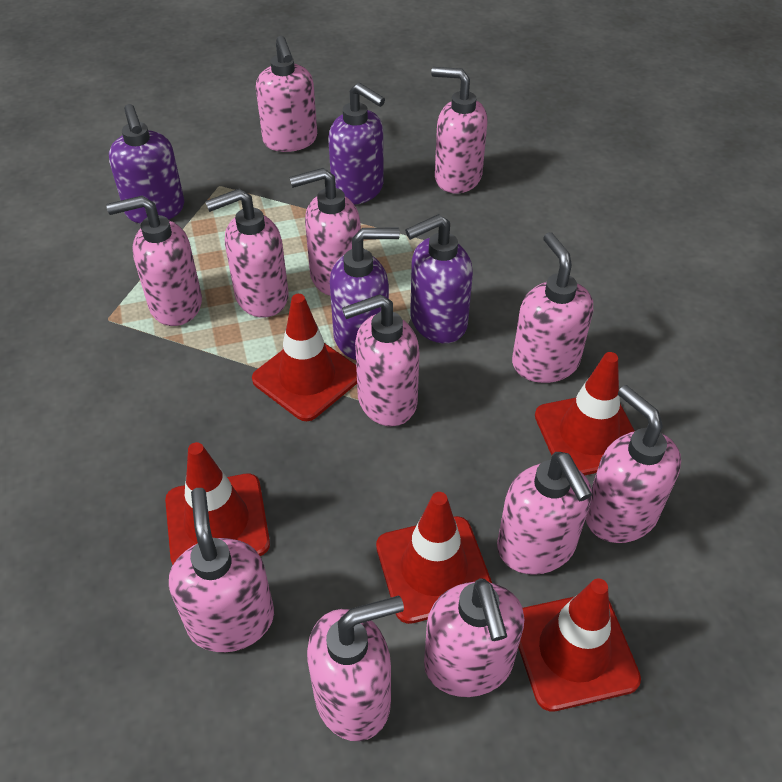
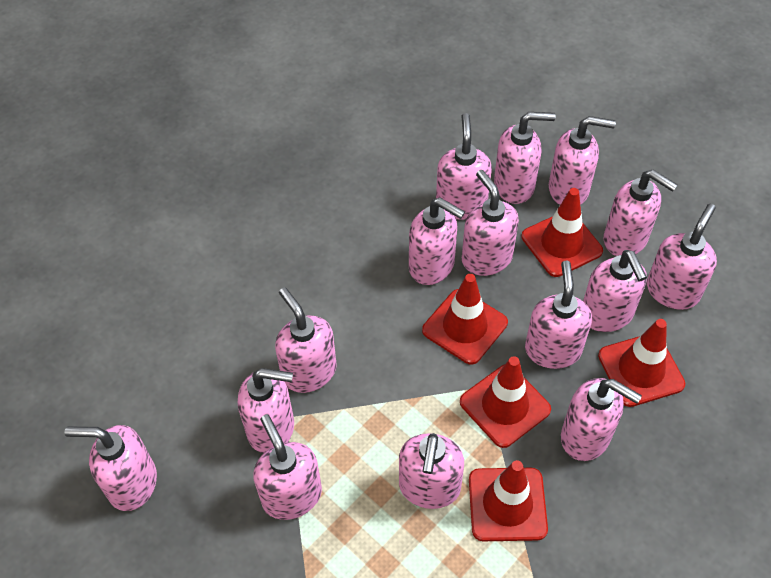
pink soap dispenser: [106,196,202,326] [169,488,274,652] [205,189,289,318] [256,36,317,152] [290,168,361,296] [307,596,404,741] [342,294,420,426] [424,578,524,697] [431,67,487,193] [497,452,592,575] [512,232,593,383] [586,385,681,543] = 12 -> [64,425,157,511] [238,368,294,453] [253,415,322,520] [275,288,337,393] [399,433,464,509] [409,198,465,285] [436,113,492,220] [462,170,519,276] [494,112,556,204] [525,260,592,369] [549,116,616,205] [561,378,642,461] [583,250,647,332] [604,170,678,256] [647,204,717,310] = 15
purple soap dispenser: [109,104,185,224] [328,83,385,205] [330,228,400,360] [405,214,473,343] = 4 -> none = 0

